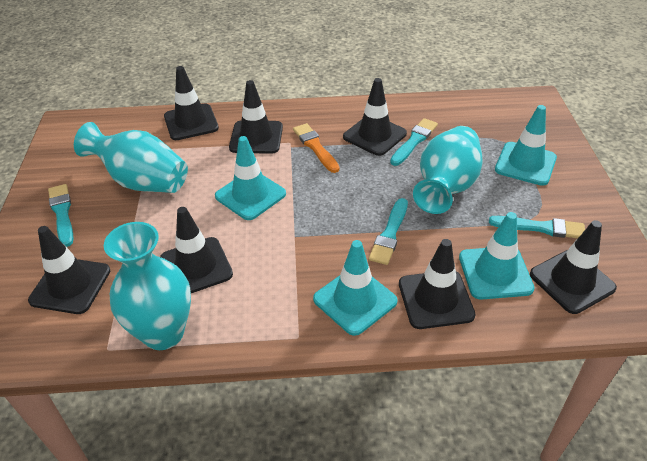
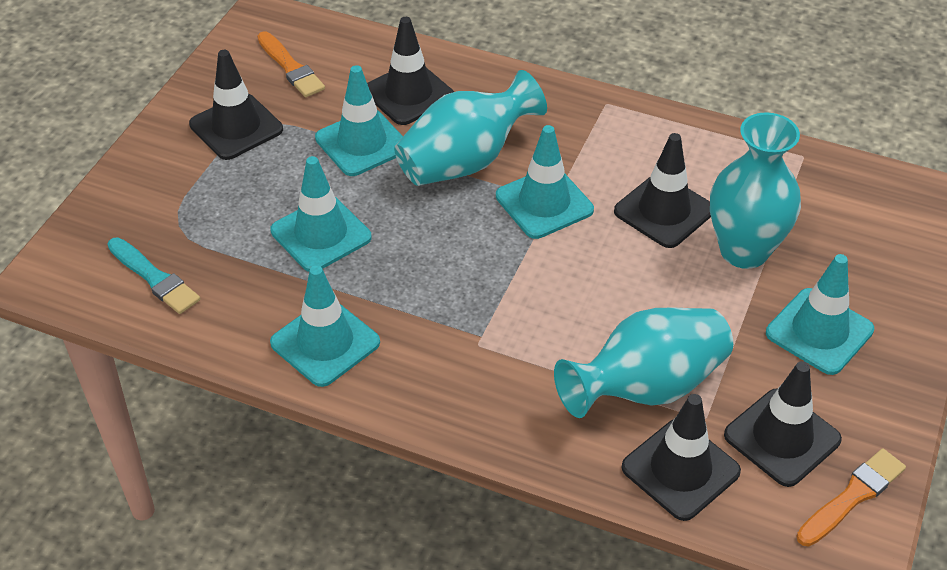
black traffic cone: [28,226,110,314] [160,207,233,293] [164,66,219,140] [229,80,283,154] [343,78,407,156] [399,239,476,329] [530,220,617,314] = 7 -> [189,50,283,160] [367,17,454,125] [614,133,711,248] [621,394,741,521] [724,361,842,487] = 5
orange brush: [293,123,340,173] = 1 -> [257,31,325,97] [797,448,906,547] = 2
turquoise brush: [48,184,73,247] [369,198,408,265] [390,118,438,166] [489,216,585,238] = 4 -> [107,237,200,314] = 1
turquoise traffic cone: [215,136,286,220] [313,240,398,336] [459,212,535,300] [495,105,557,186] = 4 -> [270,156,372,272] [270,265,380,387] [315,65,403,176] [496,125,594,239] [766,254,874,375] = 5

